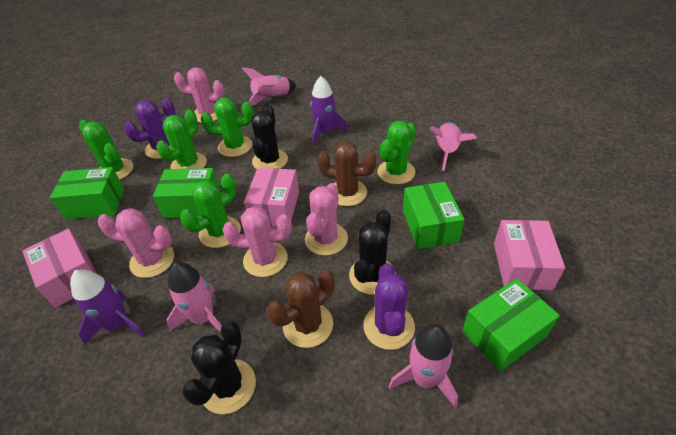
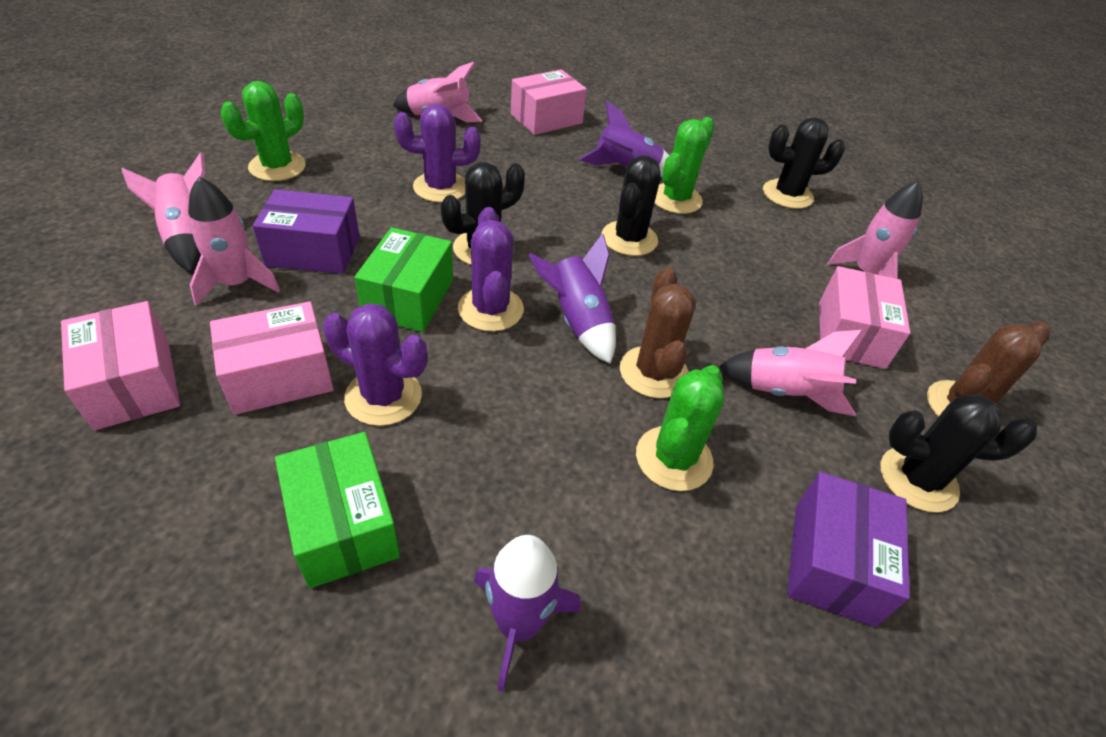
black cactus: [182,321,256,414] [251,104,288,169] [349,210,396,295] = 3 -> [441,162,525,265] [602,155,661,256] [763,117,845,209] [880,394,1037,513] = 4
green box: [50,167,124,219] [153,168,220,218] [403,182,465,249] [462,278,560,372] = 4 -> [275,432,400,588] [354,227,453,332] = 2
green cactus: [79,120,133,180] [156,109,207,169] [180,174,241,248] [201,97,254,157] [377,121,416,185] = 5 -> [221,81,306,181] [636,365,724,491] [654,117,715,214] = 3
pink box: [22,228,97,308] [244,168,299,227] [494,220,565,291] = 3 -> [61,301,180,431] [210,301,334,415] [511,69,587,135] [819,266,910,369] = 4
pink cactus: [98,208,174,278] [174,67,224,123] [222,206,292,277] [305,183,348,256] = 4 -> none = 0
pink rocket: [167,262,222,333] [242,67,297,106] [389,324,458,408] [429,122,477,171] = 4 -> [121,152,205,273] [188,176,280,306] [392,62,482,123] [719,330,862,416] [828,180,923,279] = 5
purple box: none = 0 -> [253,189,360,274] [787,472,910,627] = 2
purple cactus: [124,98,175,159] [363,263,415,350] = 2 -> [323,303,427,426] [394,104,481,203] [458,207,524,332] = 3
purple rocket: [70,269,145,344] [310,76,348,145] = 2 -> [474,535,581,692] [529,233,616,364] [580,101,669,177] = 3

